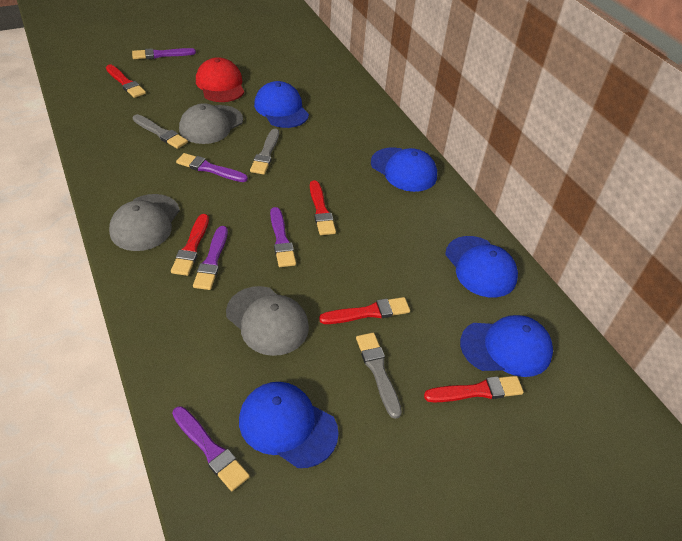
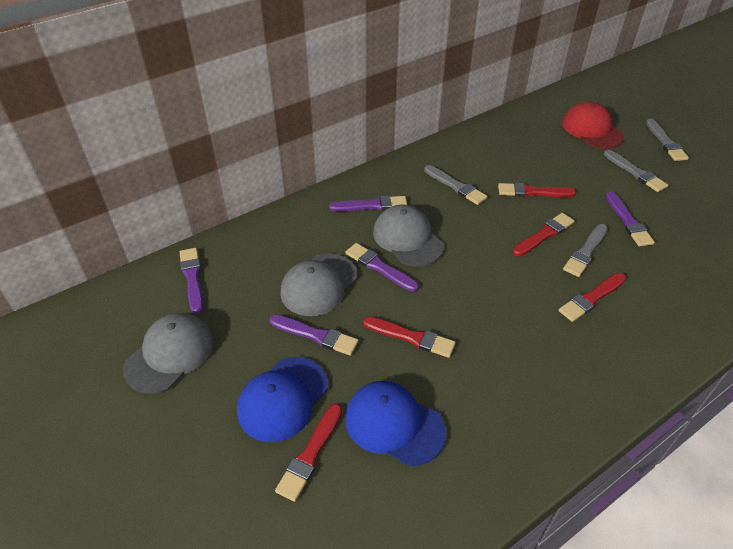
blue cap: [239,382,339,468] [254,81,309,128] [371,147,437,192] [445,236,518,297] [460,315,553,377] = 5 -> [237,357,328,442] [345,381,446,466] = 2
grey brush: [133,114,188,149] [250,129,279,174] [356,333,402,419] = 3 -> [424,165,488,205] [563,224,608,277] [604,150,668,192] [646,119,689,161] = 4

